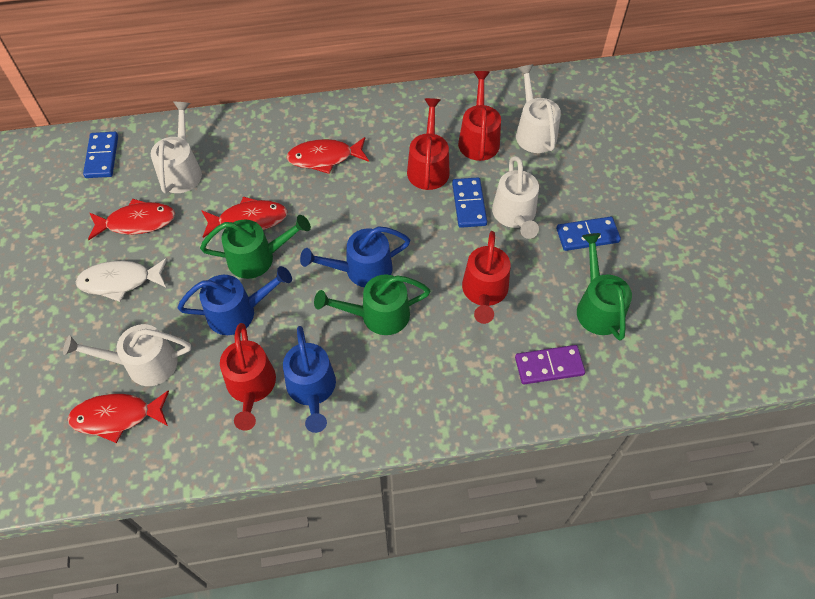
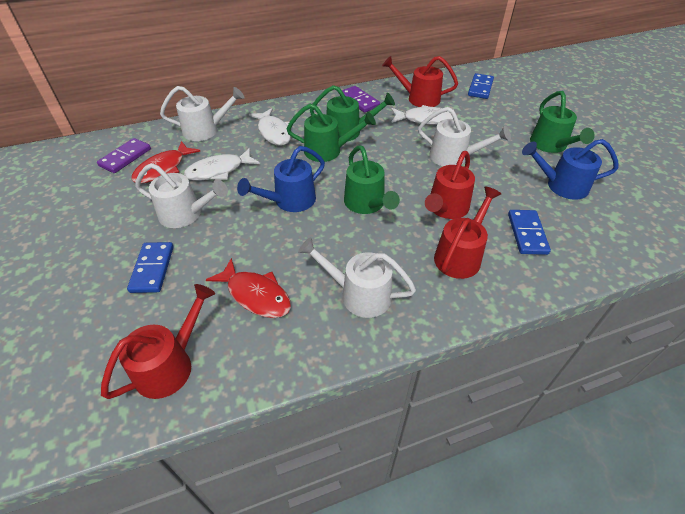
blue watering can: [178,266,292,335] [283,326,336,433] [300,226,410,288] = 3 -> [237,146,325,212] [522,139,619,200] = 2
green watering can: [200,215,311,279] [314,275,430,335] [577,233,632,341] = 3 -> [287,104,376,162] [310,85,395,141] [344,146,400,214] [530,91,595,153] = 4
purple domino: [515,345,585,384] = 1 -> [97,138,151,173] [342,86,380,113] = 2
red fish: [67,390,169,443] [88,199,175,240] [201,196,288,238] [286,137,369,174] = 4 -> [131,141,200,183] [206,258,291,318] = 2
white fish: [75,258,167,302] = 1 -> [184,148,260,181] [249,108,291,146] [391,105,453,125] = 3

